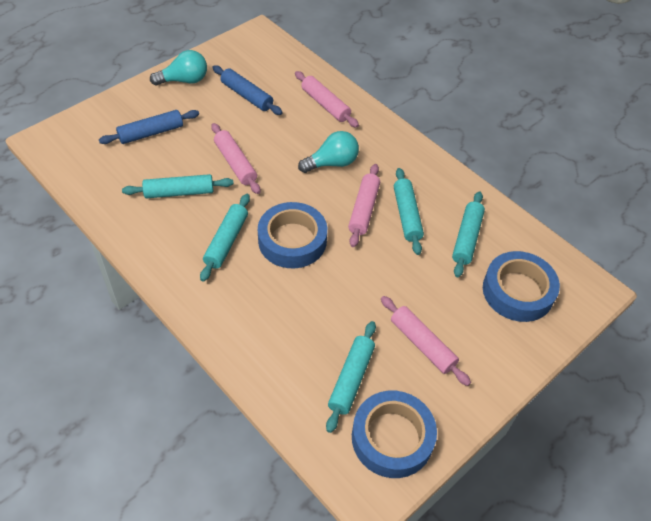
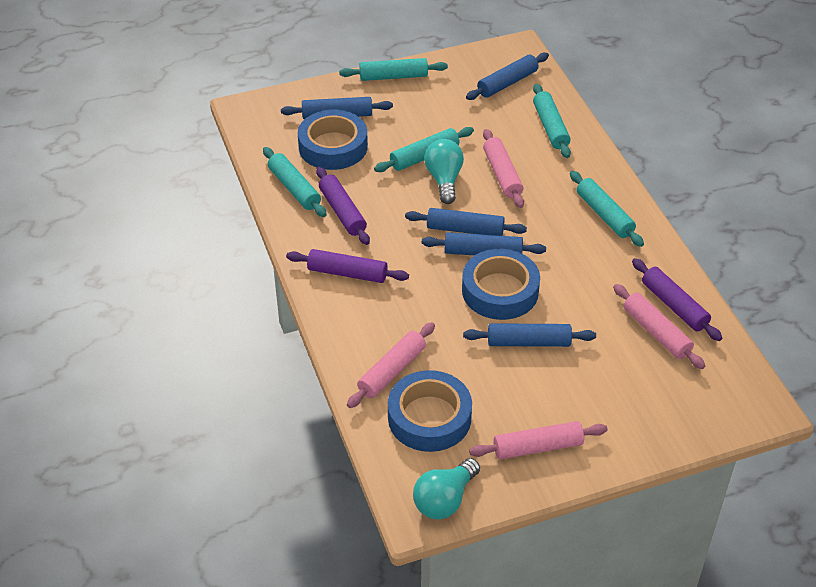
blue rolling pin: [99,110,199,144] [212,65,283,115] = 2 -> [281,97,393,119] [405,208,527,236] [422,232,546,255] [463,323,596,347] [466,52,549,100] = 5
purple rolling pin: none = 0 -> [286,249,409,283] [316,167,370,245] [632,258,722,341] = 3

